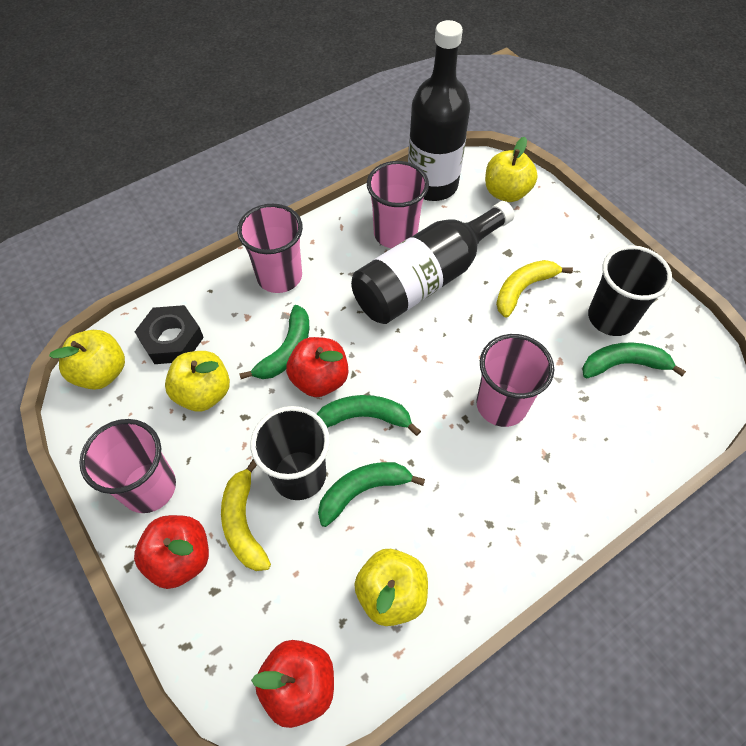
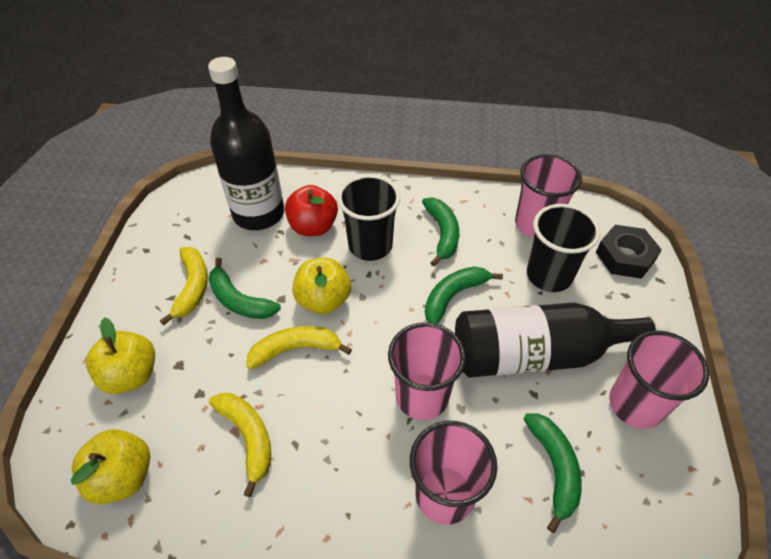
red apple: [134,515,209,589] [251,640,334,728] [286,337,348,397] = 3 -> [285,185,338,236] = 1
yellow apple: [49,330,125,390] [165,351,230,412] [354,549,428,626] [485,137,538,202] = 4 -> [71,429,150,504] [86,317,155,394] [292,257,351,314] = 3
yellow banana: [221,459,271,571] [496,260,573,318] = 2 -> [160,247,208,325] [209,393,271,497] [246,326,352,369] = 3

